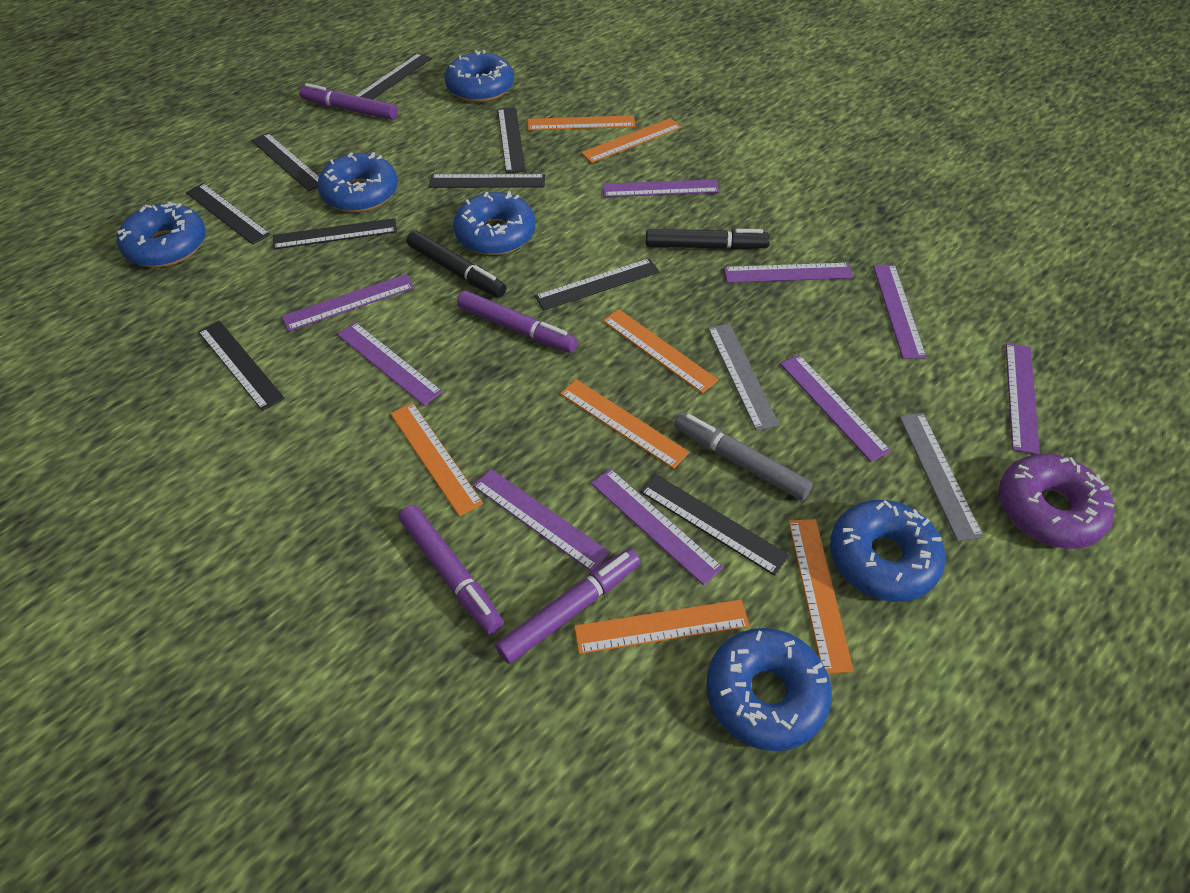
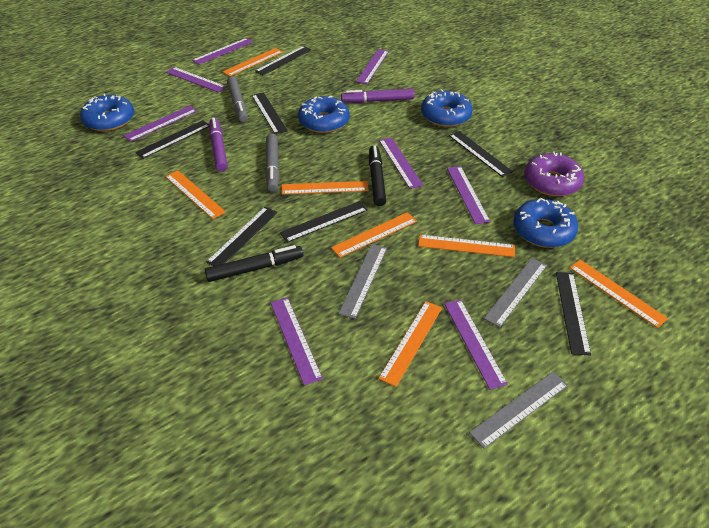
black ruler: [186,183,271,245] [198,321,285,411] [251,133,319,191] [273,218,397,250] [356,53,432,99] [429,174,545,188] [498,107,526,173] [535,258,660,310] [640,474,789,576] = 9 -> [135,120,210,159] [206,207,277,266] [252,92,288,134] [255,46,311,75] [280,201,367,243] [449,131,513,177] [556,272,591,356] = 7
blue donut: [117,201,206,267] [317,152,398,212] [445,50,514,102] [453,191,536,255] [706,628,832,751] [830,500,946,602] = 6 -> [80,93,134,131] [298,96,349,133] [421,89,473,127] [513,198,578,248] = 4
grey marker: [674,412,813,501] = 1 -> [227,77,248,122] [265,133,279,192] = 2
grey ruler: [708,324,780,431] [899,413,984,541] = 2 -> [338,244,387,319] [469,372,568,449] [484,258,547,327] = 3
purple marker: [299,83,398,120] [399,505,504,635] [457,291,578,353] [496,548,641,664] = 4 -> [209,118,228,172] [341,89,415,103] = 2
purple ruler: [282,274,414,331] [337,322,443,406] [473,469,610,571] [591,468,723,585] [602,179,720,197] [724,263,853,283] [780,355,891,462] [873,265,927,359] [1006,343,1040,454] = 9 -> [123,106,197,142] [166,67,227,93] [192,38,253,65] [271,297,323,385] [356,49,389,84] [379,138,423,189] [444,299,508,390] [447,166,490,224] = 8

